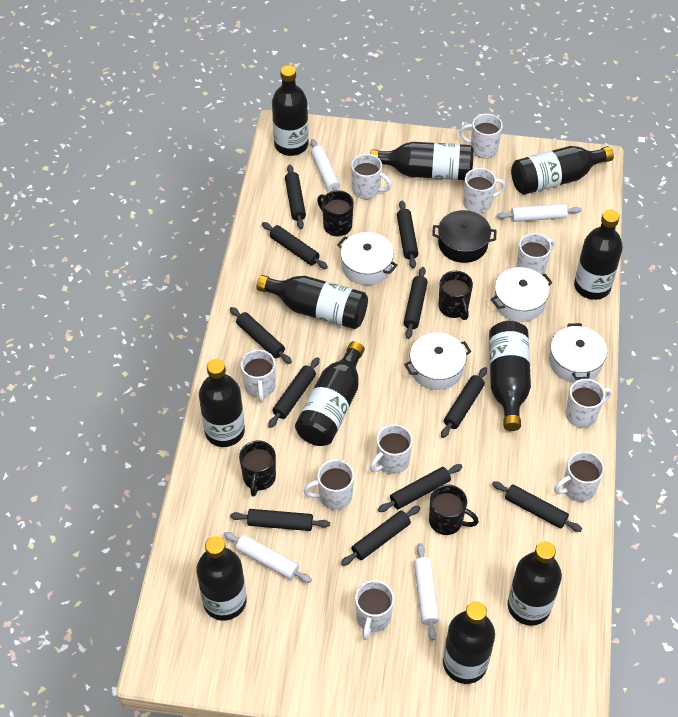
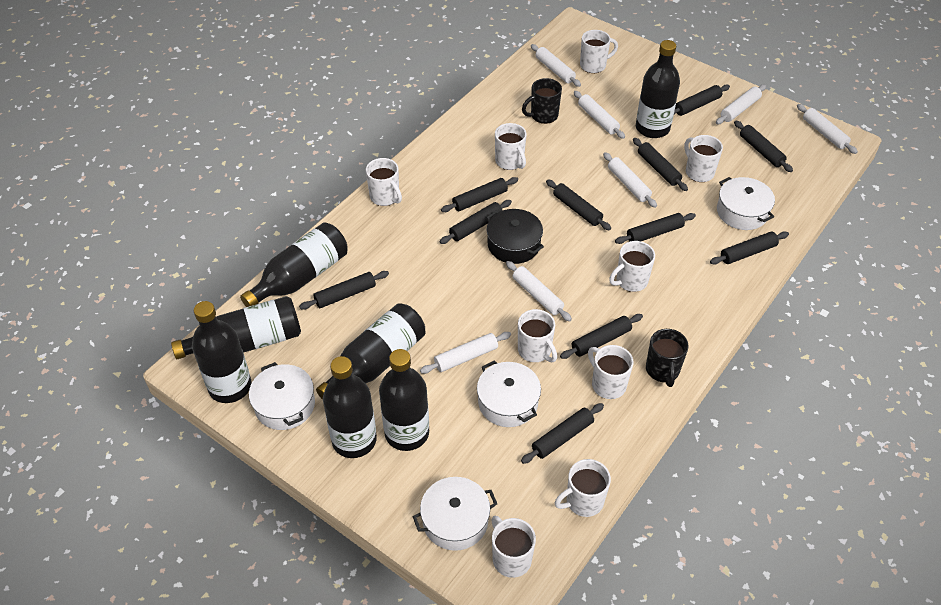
black bottle: [196,536,247,621] [199,359,245,447] [257,275,368,329] [272,65,309,156] [295,341,365,446] [370,142,474,180] [443,601,495,684] [489,321,531,431] [508,541,562,626] [511,146,614,195] [574,210,623,300] = 11 -> [171,296,301,359] [192,301,251,403] [240,222,348,307] [316,303,425,400] [323,356,377,458] [379,349,429,451] [636,40,680,138] = 7
black mug: [239,440,276,496] [317,190,354,236] [429,485,479,535] [439,271,473,320] = 4 -> [522,78,562,124] [646,329,689,387] = 2
white mug: [241,350,276,403] [304,460,354,510] [351,154,392,199] [355,580,394,640] [370,424,413,474] [459,113,503,158] [463,168,505,214] [516,233,555,275] [554,451,604,502] [565,379,612,428] = 10 -> [366,158,402,206] [492,515,536,578] [495,123,526,170] [518,309,557,362] [555,459,611,517] [580,30,618,73] [588,345,633,399] [609,241,655,292] [684,135,723,182] = 9
white rolling pin: [224,532,312,583] [311,139,340,192] [414,543,439,640] [497,204,582,222] = 4 -> [420,332,511,374] [506,261,572,321] [531,44,581,87] [574,91,625,139] [603,152,657,208] [716,85,766,124] [797,104,858,154] = 7

